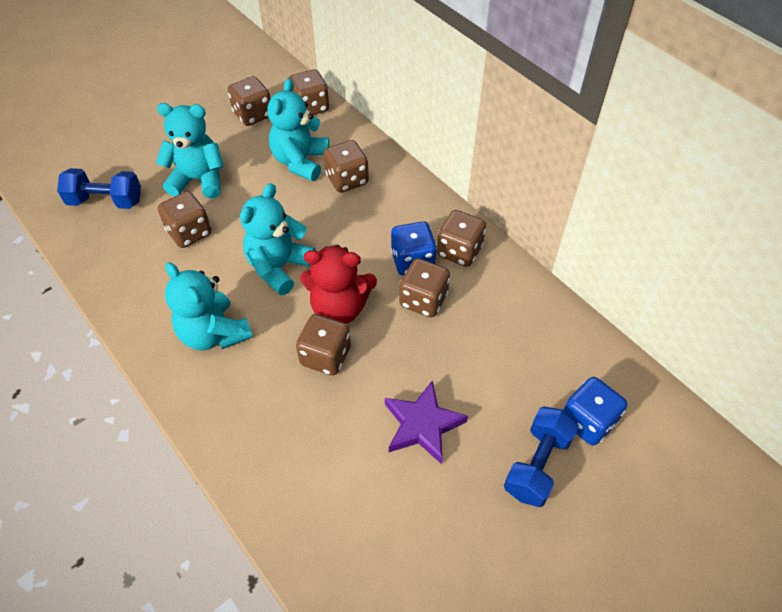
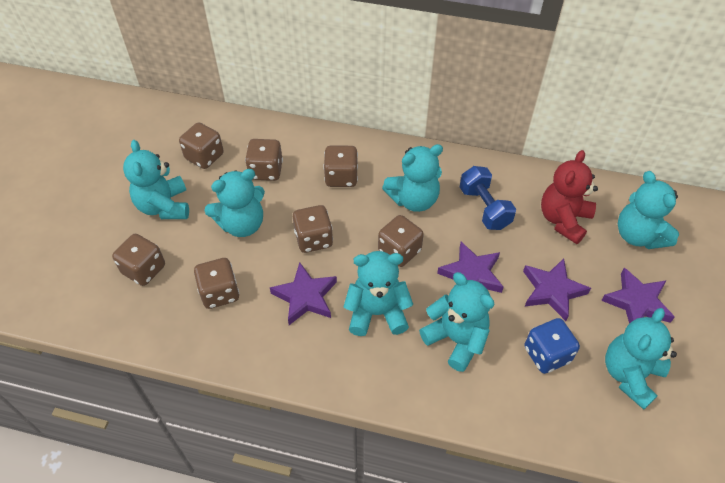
blue dice: [391,221,437,276] [563,377,627,446] = 2 -> [525,318,580,374] = 1
blue dumbbell: [57,168,141,209] [504,407,579,507] = 2 -> [460,166,516,230] = 1
purple star: [385,381,468,464] = 1 -> [270,262,337,325] [437,242,504,293] [523,258,591,321] [601,268,675,324] = 4
turquoise teddy bear: [156,103,224,199] [165,262,253,350] [240,183,316,296] [267,78,329,181] = 4 -> [123,140,189,219] [204,169,265,237] [343,251,413,336] [382,144,443,212] [419,272,494,372] [605,308,677,410] [618,171,679,249] = 7

